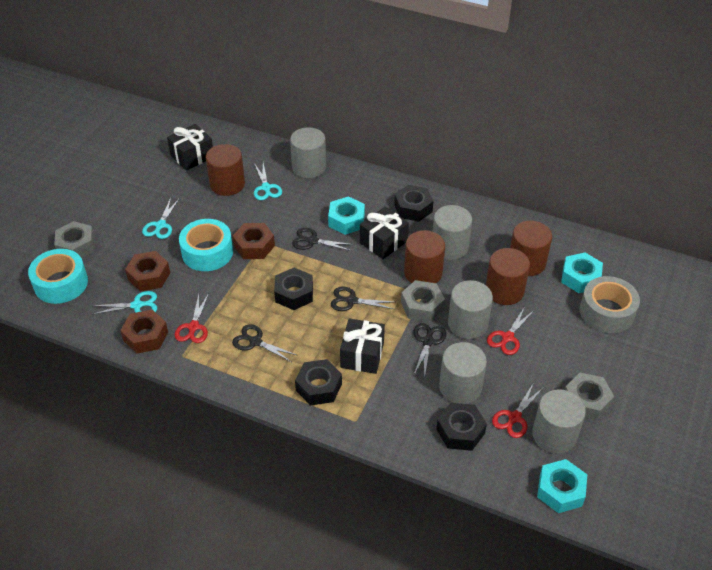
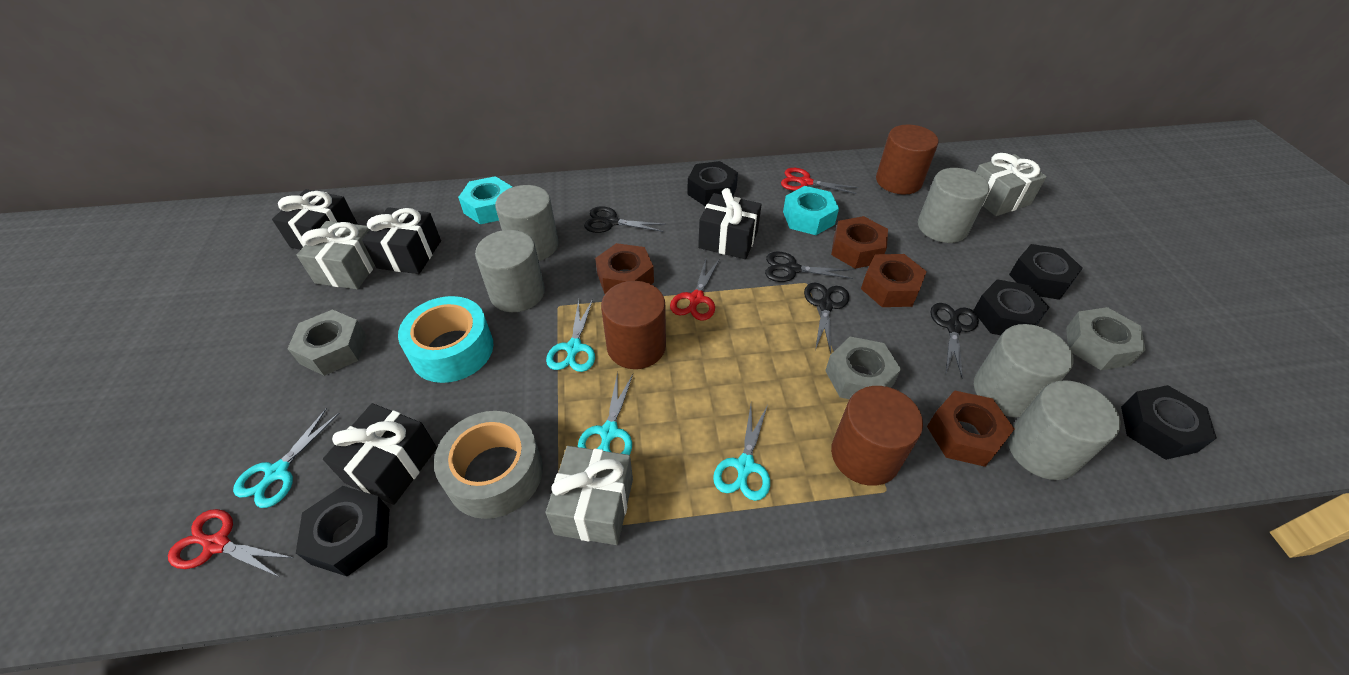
black gift: [167,124,213,171] [340,319,385,374] [360,207,409,259] = 3 -> [272,189,358,250] [323,403,437,505] [362,207,441,274] [698,188,762,259] = 4
black nut: [274,268,313,310] [295,359,342,406] [394,185,433,222] [436,403,487,451] = 4 -> [296,486,390,577] [687,161,738,206] [973,279,1050,335] [1009,244,1083,300] [1121,385,1217,460] = 5
brown cylinder: [206,144,245,196] [404,230,445,283] [486,248,530,305] [510,221,552,276] = 4 -> [601,281,666,369] [831,386,923,486] [876,125,939,195] = 3
brown nut: [120,310,168,354] [125,251,170,292] [233,223,275,259] = 3 -> [595,243,654,294] [831,216,888,269] [861,254,927,307] [927,390,1014,467] = 4
grey gift: none = 0 -> [297,221,375,289] [546,446,633,545] [976,153,1047,216] = 3
turquoise nut: [328,196,365,235] [537,459,587,513] [561,252,603,293] = 3 -> [458,176,512,224] [783,186,839,235] = 2
turquoise scissors: [92,291,157,315] [142,198,180,239] [254,163,282,200] = 3 -> [233,408,339,508] [546,299,595,372] [578,372,633,455] [713,405,770,501] = 4
turquoise tape: [28,249,88,304] [179,219,233,271] = 2 -> [398,296,493,383] = 1

